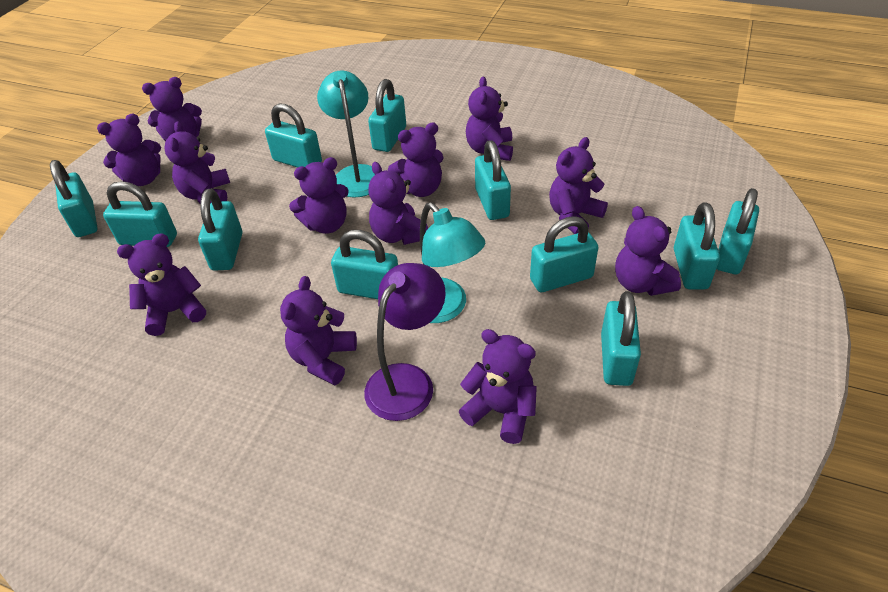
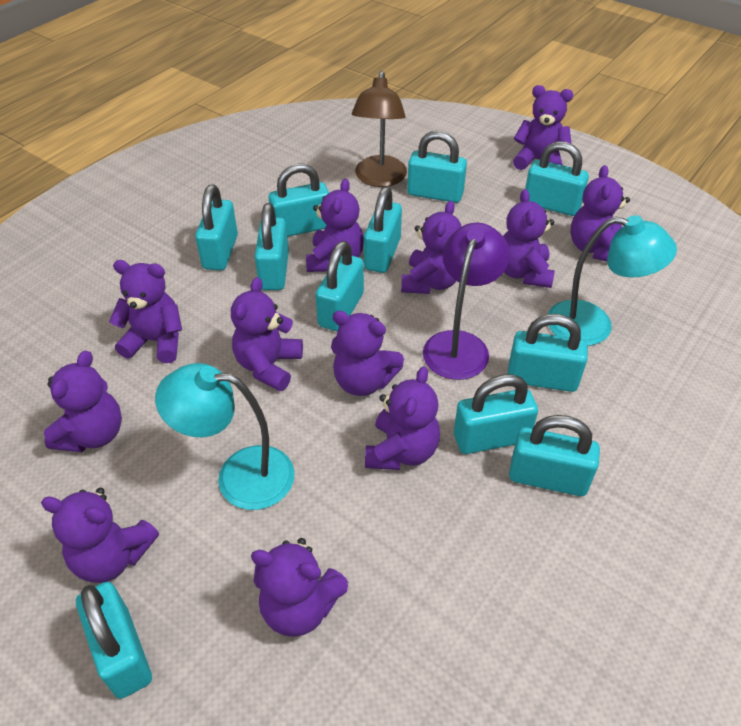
brown lamp: none = 0 -> [352,71,407,187] = 1

